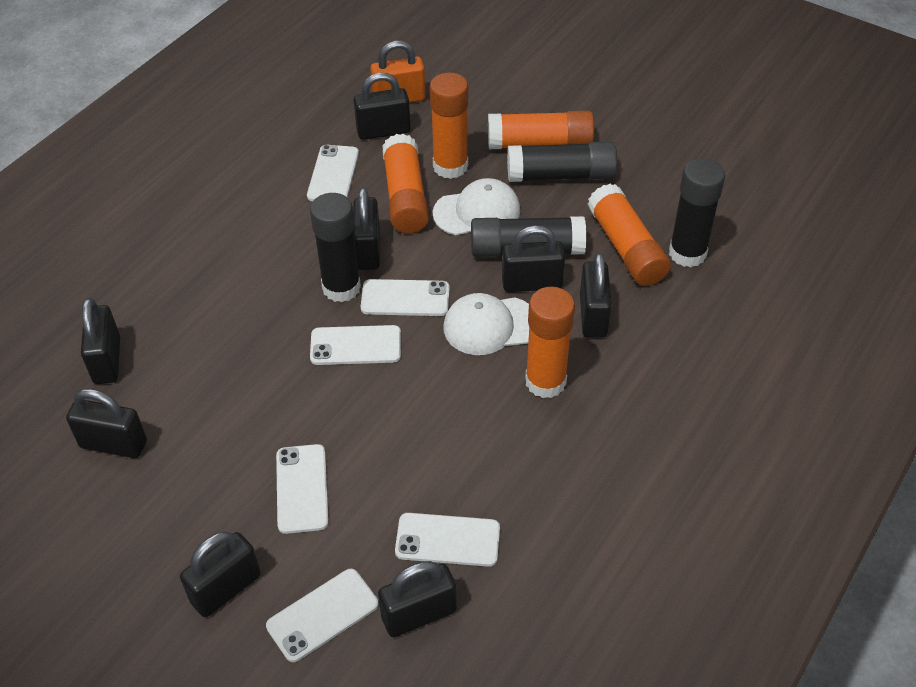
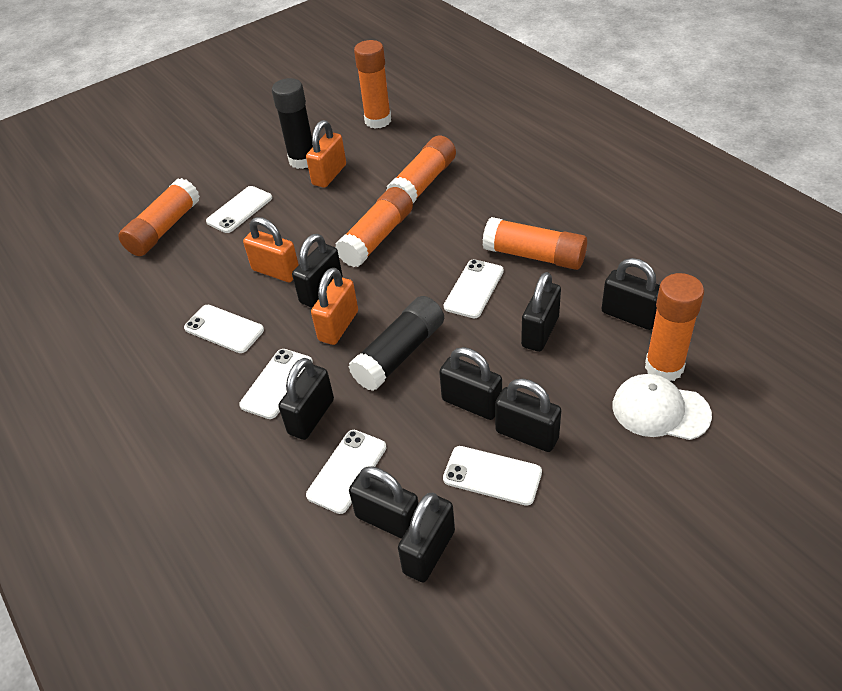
black glue stick: [310,193,361,302] [471,216,586,257] [507,141,617,182] [669,158,725,267] = 4 -> [272,78,313,169] [349,296,444,391] = 2
orange glue stick: [382,134,429,233] [430,73,468,179] [488,111,594,149] [525,287,575,398] [587,184,671,286] = 5 -> [118,178,200,256] [335,187,413,267] [354,40,391,129] [387,136,456,203] [483,217,587,270] [645,273,704,381] = 6
orange padlock: [370,41,426,103] = 1 -> [243,217,299,282] [306,120,346,188] [311,268,358,345] = 3
white cap: [433,178,521,235] [443,293,529,355] = 2 -> [612,374,712,440] = 1

